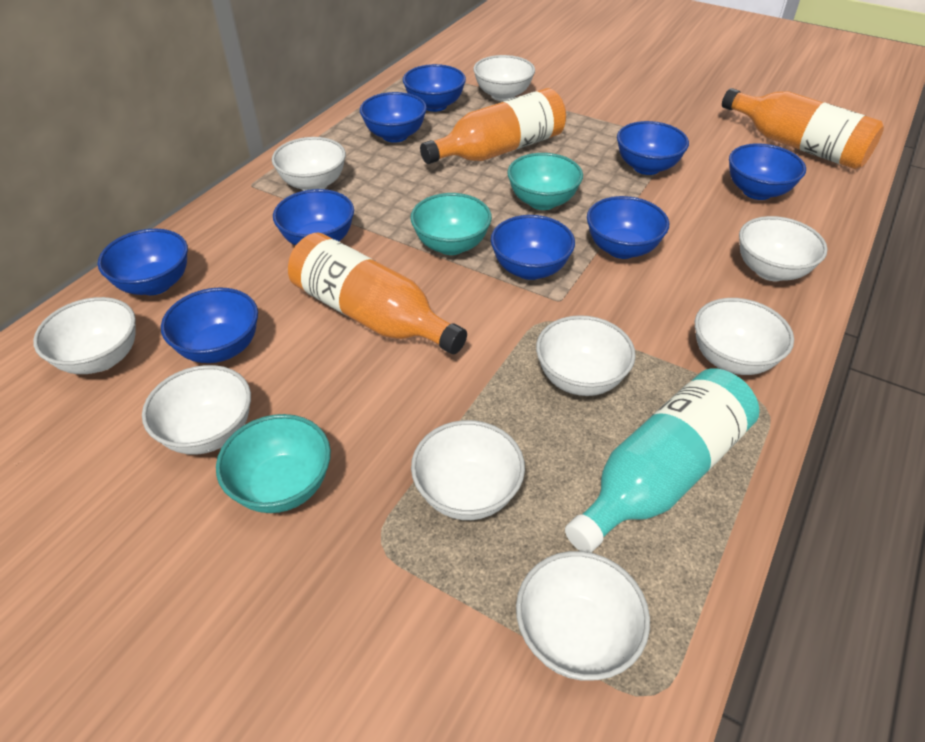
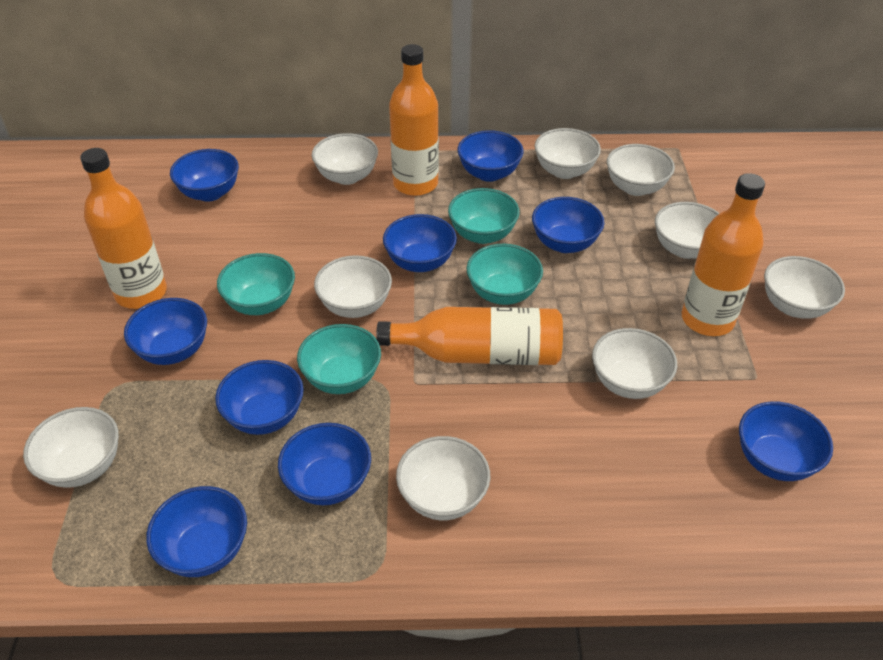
orange bottle: [288,232,467,354] [420,88,566,164] [722,88,884,169] = 3 -> [80,148,167,309] [376,307,563,365] [389,44,439,196] [682,173,765,336] = 4
turquoise bottle: [565,368,760,553] = 1 -> none = 0
turquoise bowl: [216,414,331,513] [410,193,492,255] [507,153,583,210] = 3 -> [217,253,295,315] [297,324,381,394] [448,188,520,244] [467,244,543,305] = 4

